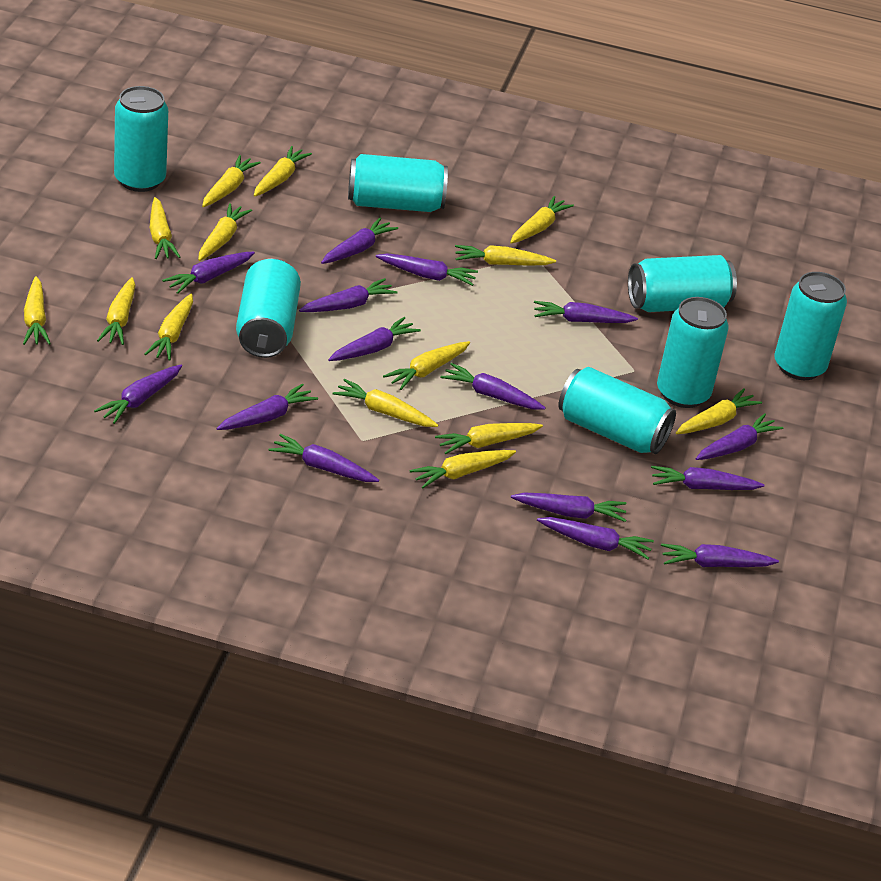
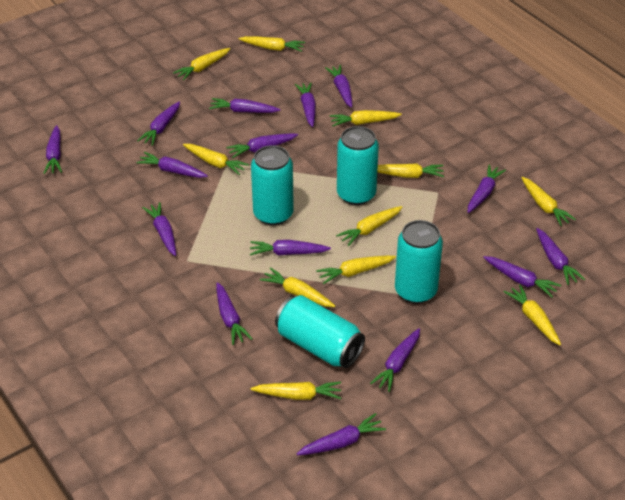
turquoise can: [114,86,168,192] [236,258,301,358] [348,154,448,212] [558,367,676,454] [628,255,737,312] [657,297,729,408] [774,272,847,380] = 7 -> [251,145,294,225] [275,295,365,368] [337,126,379,205] [395,220,443,304] = 4
yellow carrot: [23,276,51,345] [97,277,136,345] [145,294,193,361] [150,197,180,259] [198,203,252,261] [202,155,261,207] [254,146,312,197] [333,379,438,427] [383,341,470,390] [410,450,516,489] [435,423,543,454] [455,245,556,266] [510,196,574,244] [676,388,762,434] = 14 -> [173,48,230,80] [183,144,249,175] [239,36,305,52] [251,382,341,400] [260,267,335,307] [316,256,396,284] [330,110,402,127] [336,206,402,246] [377,164,444,178] [504,285,561,345] [521,177,576,226] = 11

